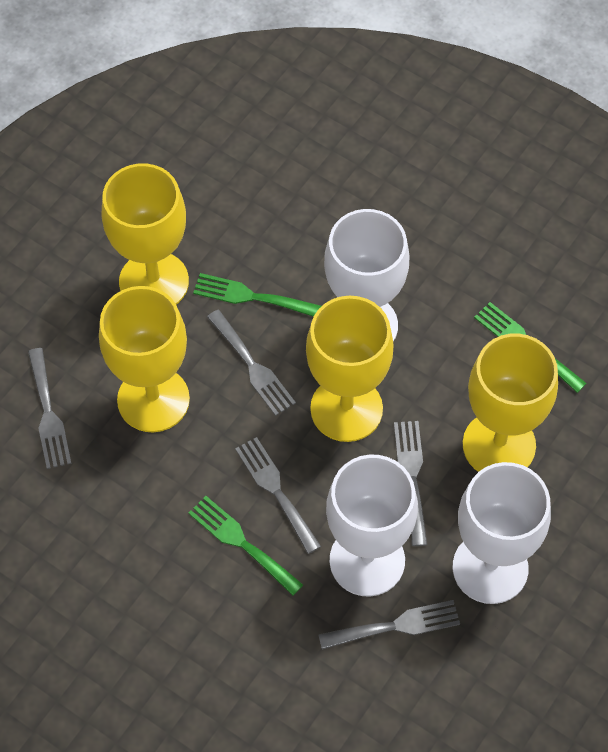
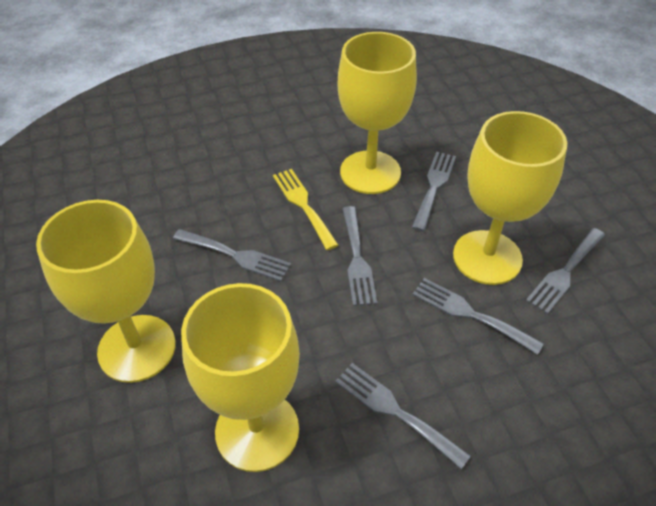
green fork: [189,496,303,596] [193,273,321,317] [474,302,587,393] = 3 -> none = 0
grey fork: [28,348,72,469] [207,310,296,416] [235,437,321,554] [318,600,460,650] [394,421,427,546] = 5 -> [173,229,291,281] [335,363,471,469] [342,206,377,306] [412,152,456,232] [412,278,544,355] [526,228,605,314] = 6
white goblet: [324,209,409,342] [326,454,418,597] [453,462,551,604] = 3 -> none = 0
yellow fork: none = 0 -> [273,169,338,250] = 1

